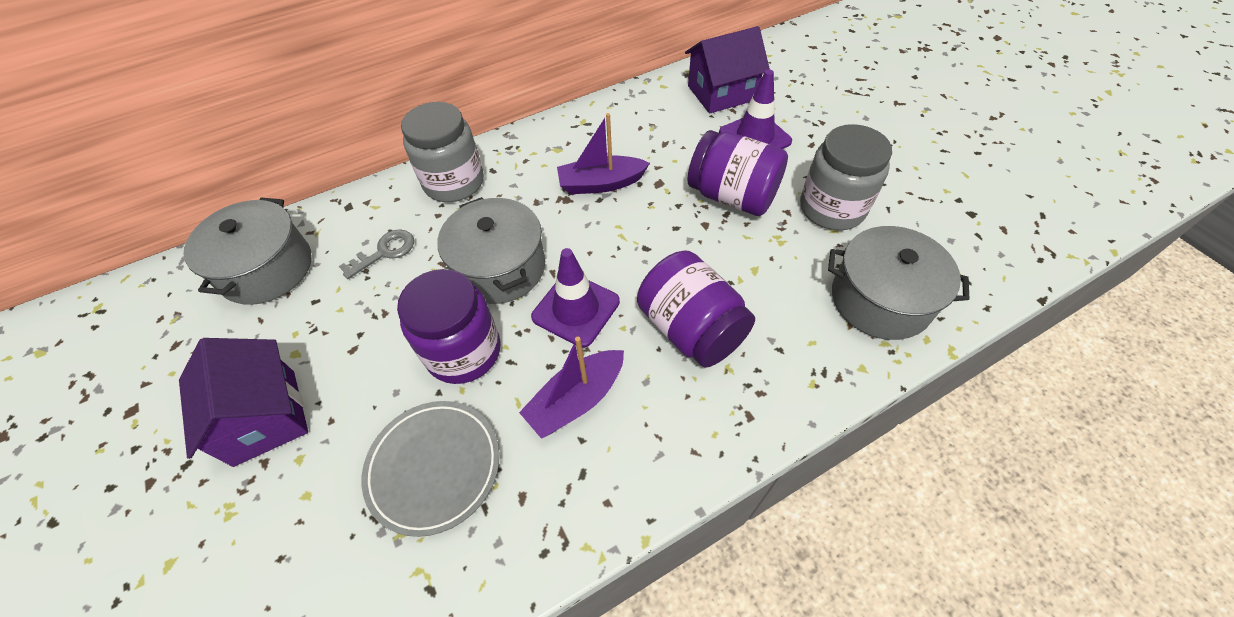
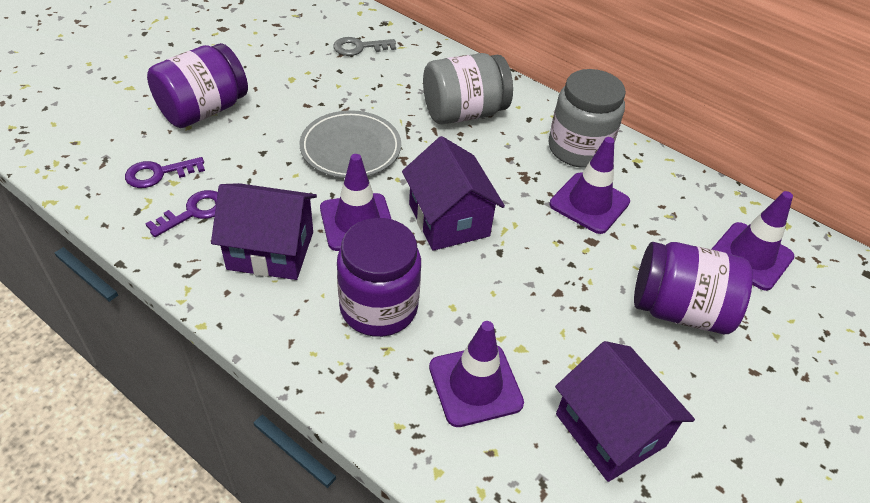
grey pot: [183,198,312,305] [437,197,545,304] [828,226,969,340] = 3 -> none = 0
purple boat: [519,337,624,439] [557,113,650,194] = 2 -> none = 0
purple house: [179,338,308,467] [685,26,770,114] = 2 -> [211,183,317,280] [402,136,505,251] [555,341,695,482] = 3
purple key: none = 0 -> [125,157,205,188] [145,190,218,237] = 2
purple traffic cone: [531,248,620,348] [719,69,792,149] = 2 -> [320,154,391,251] [429,321,524,427] [550,137,630,234] [712,191,795,291] = 4

